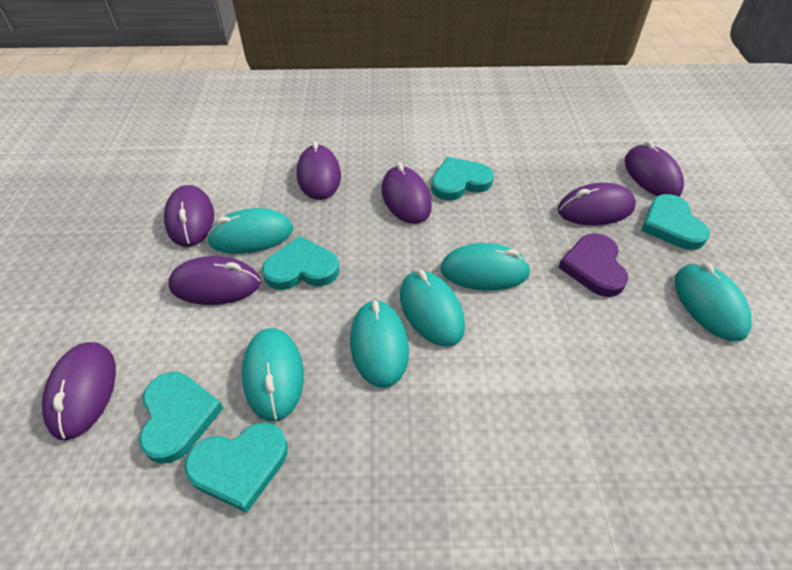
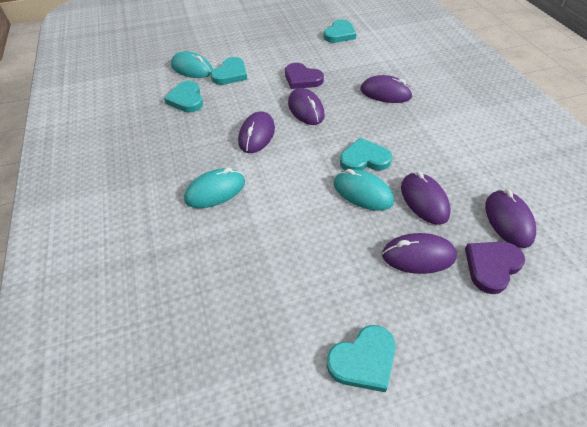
purple heart: [558,233,628,297] = 1 -> [285,63,324,89] [465,242,525,294] = 2
purple mouse: [42,342,116,440] [164,185,214,247] [168,256,261,305] [297,141,341,200] [381,163,432,224] [557,183,636,225] [625,141,684,197] = 7 -> [238,111,275,153] [288,88,325,125] [360,75,413,103] [382,233,457,274] [401,171,451,225] [485,189,536,248] = 6
turquoise mouse: [207,208,293,254] [242,328,304,421] [350,300,409,388] [400,270,465,347] [440,243,531,291] [675,263,752,341] = 6 -> [171,51,213,78] [184,168,245,208] [334,169,394,211] = 3

